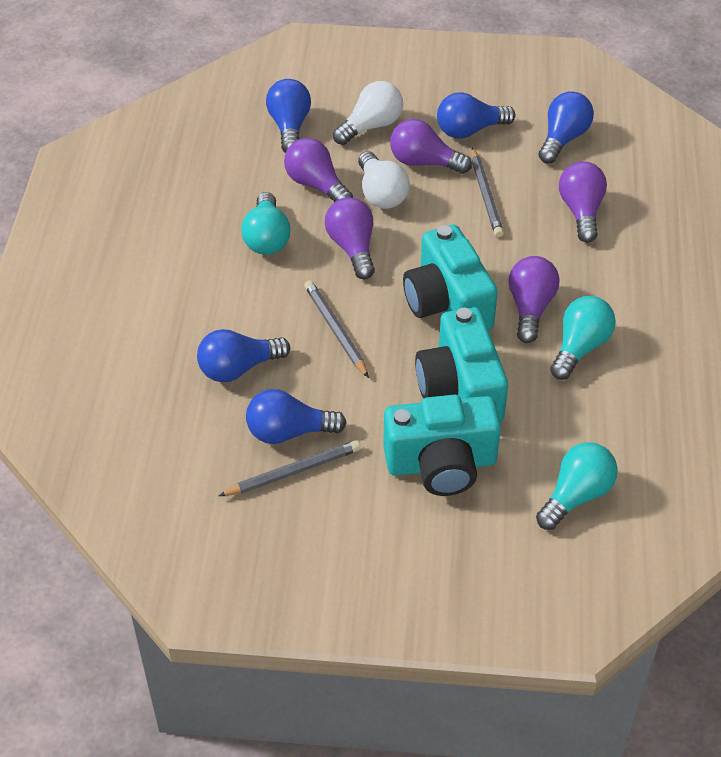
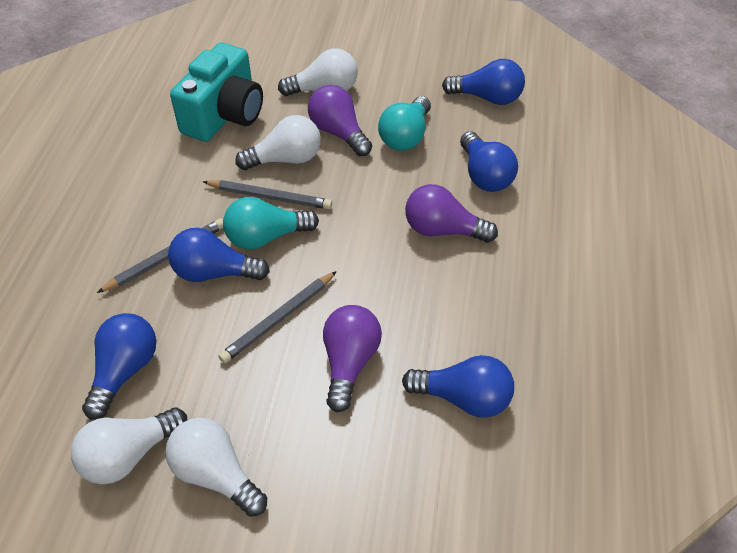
purple light bulb: [284,138,353,202] [325,197,375,279] [390,119,472,174] [508,256,560,343] [559,161,607,243] = 5 -> [308,85,372,156] [323,305,382,412] [405,184,498,243] = 3
turquoise camera: [383,395,501,496] [403,225,498,330] [415,307,508,422] = 3 -> [170,43,263,142] = 1
turquoise light bulb: [241,192,290,255] [536,442,618,530] [550,296,616,380] = 3 -> [223,197,319,249] [378,96,431,151] = 2
white light bulb: [333,81,403,145] [358,151,410,209] = 2 -> [71,407,187,484] [165,417,267,517] [235,115,321,170] [278,48,358,96] = 4

